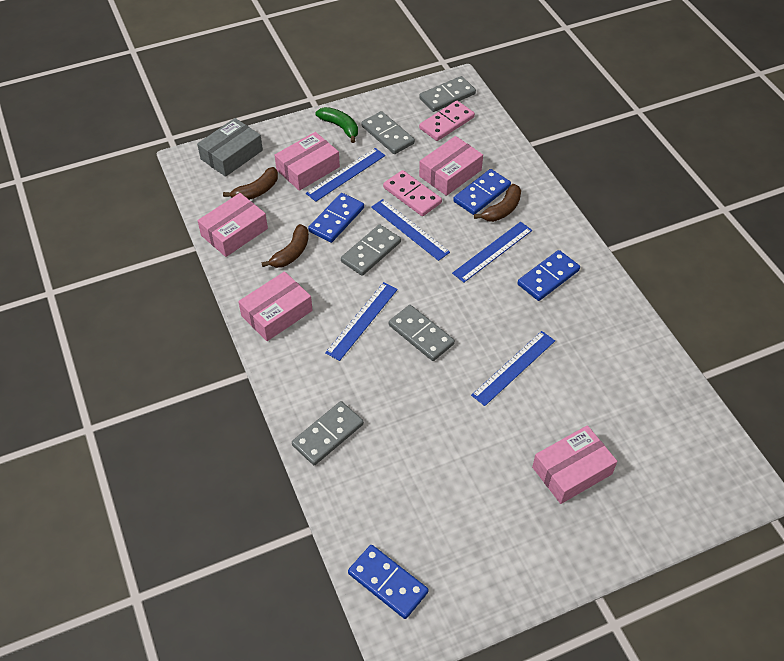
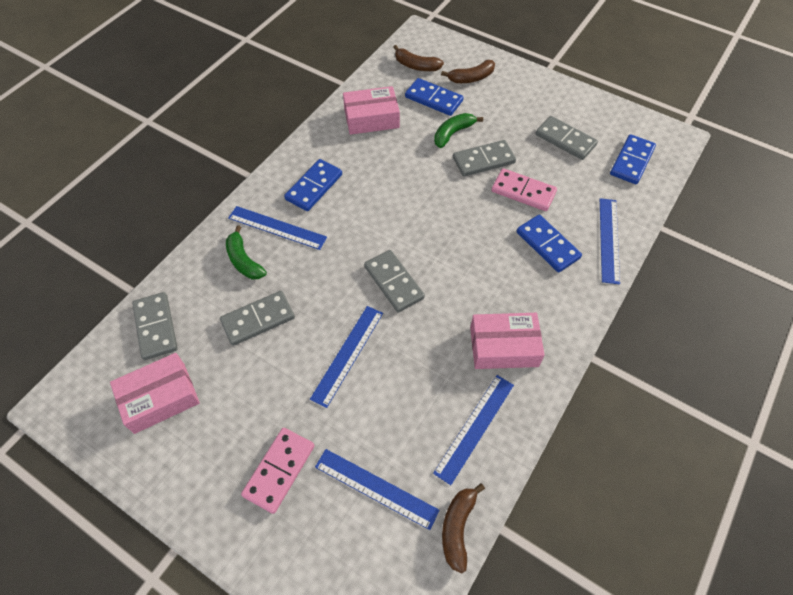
green banana: [316,107,358,143] = 1 -> [226,225,267,279] [434,113,483,148] = 2
grey box: [197,118,263,177] = 1 -> none = 0
pink box: [198,193,268,257] [238,271,313,341] [275,132,340,191] [419,136,483,196] [532,425,617,504] = 5 -> [110,353,200,434] [343,86,400,135] [470,313,545,369] = 3

